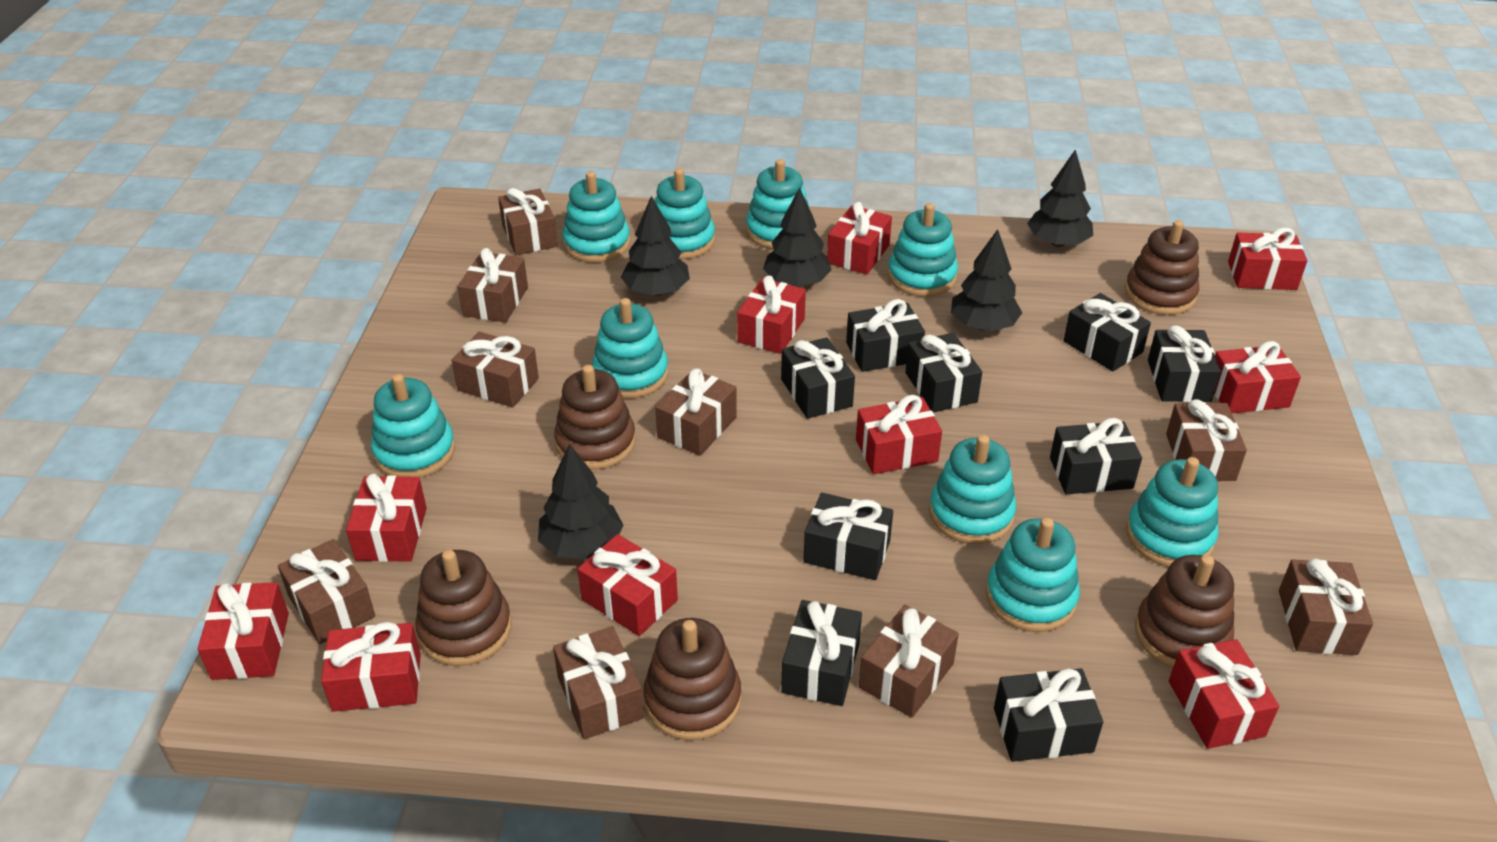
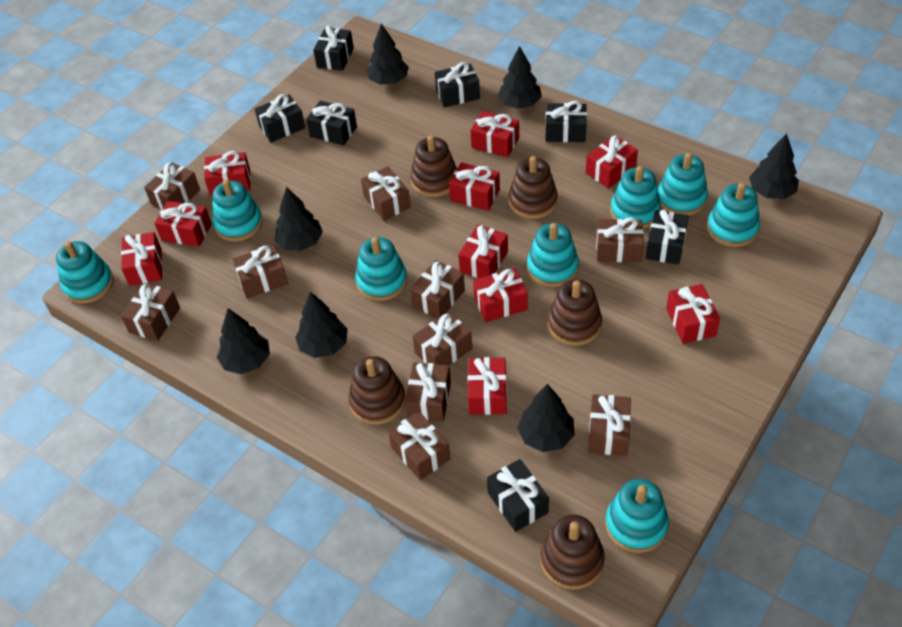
black gift: [781,337,855,419] [781,600,862,706] [803,493,893,580] [846,299,925,372] [905,333,982,413] [994,668,1103,762] [1050,418,1142,494] [1064,293,1151,372] [1148,325,1221,402] = 9 -> [255,94,305,142] [306,101,357,146] [313,25,354,71] [435,62,480,107] [487,459,549,532] [545,101,587,142] [646,210,689,265] = 7
black tree: [538,444,624,559] [621,196,690,296] [763,187,831,287] [951,229,1022,331] [1027,149,1093,247] = 5 -> [217,308,270,374] [274,187,323,251] [295,292,348,358] [366,24,409,85] [498,46,542,109] [517,384,575,452] [749,133,799,199] = 7
brown gift: [278,539,375,644] [452,332,539,408] [457,248,528,323] [498,188,558,255] [553,626,644,740] [655,369,737,456] [859,605,959,718] [1166,399,1247,481] [1279,558,1373,655] = 9 -> [121,283,180,341] [144,162,200,210] [232,245,288,298] [361,166,411,221] [388,411,451,480] [405,362,451,422] [410,260,465,319] [412,311,472,365] [588,394,631,456] [596,217,644,262] = 10
turquoise stacking toy: [371,374,455,478] [562,171,630,262] [592,298,668,398] [655,168,715,259] [746,159,809,249] [888,203,958,297] [929,435,1016,544] [986,517,1080,632] [1126,457,1218,567] = 9 -> [56,241,114,304] [213,180,263,241] [355,237,407,301] [527,223,579,287] [605,479,669,553] [610,166,661,229] [658,153,708,216] [707,183,760,247] = 8

